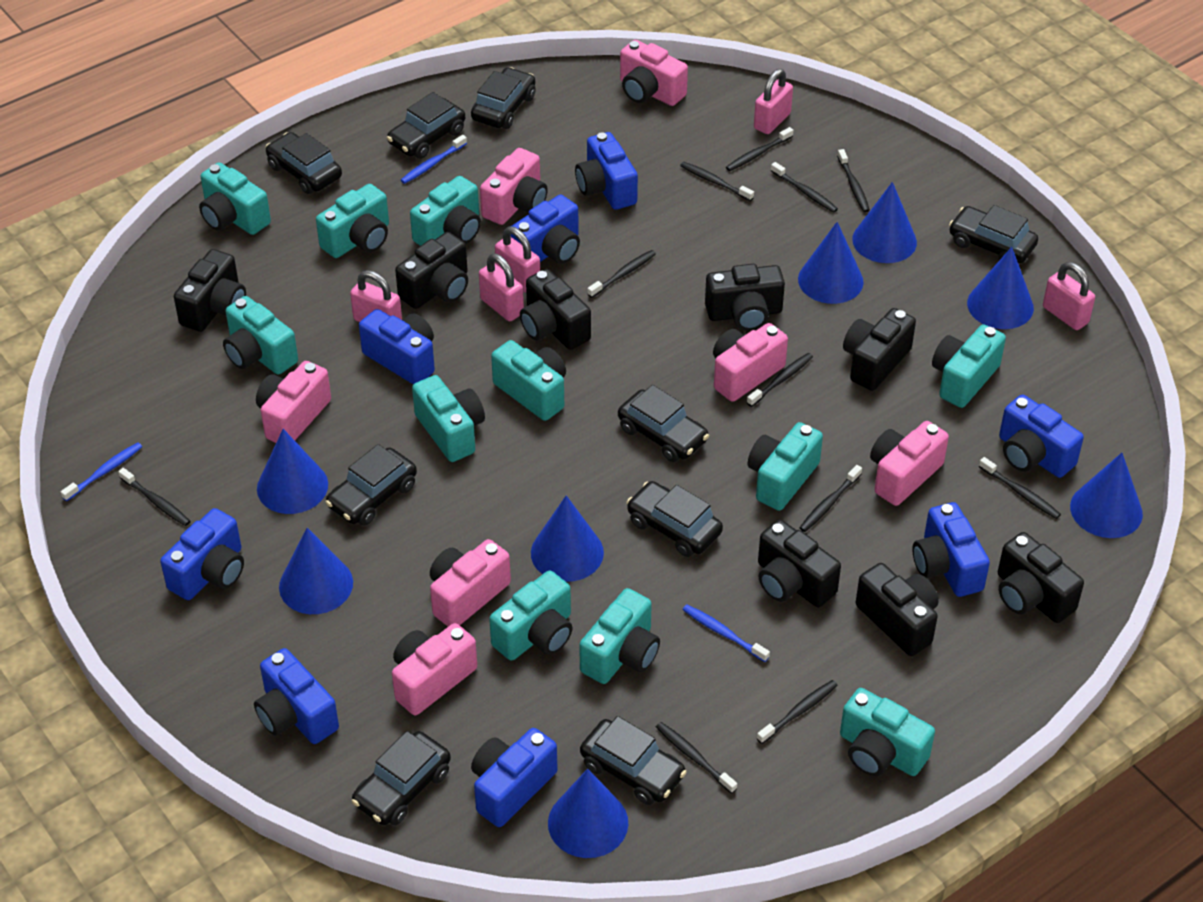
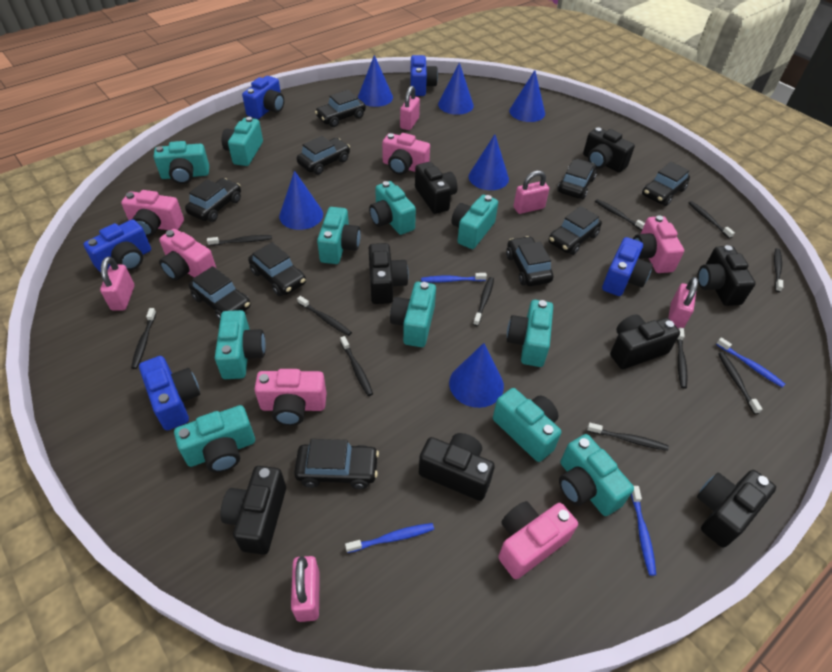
black car: [266,132,342,194] [325,444,417,526] [352,731,451,825] [387,92,465,159] [471,67,536,129] [580,716,686,805] [618,385,709,462] [627,481,723,557] [949,205,1038,263] = 9 -> [185,178,241,222] [189,266,251,320] [248,242,306,296] [294,439,379,489] [297,136,350,175] [315,90,366,127] [506,236,553,286] [549,206,602,255] [558,159,597,199] [642,162,690,206] = 10
blue camera: [160,508,244,600] [254,648,339,744] [359,309,435,384] [471,728,557,827] [511,195,580,264] [575,132,638,210] [912,502,990,597] [999,395,1084,478] = 8 -> [83,219,151,273] [139,356,200,430] [242,76,284,119] [410,55,438,96] [602,237,653,296] = 5
blue cone: [257,429,328,514] [279,528,353,614] [531,495,604,582] [548,769,628,858] [798,222,864,304] [852,182,917,263] [967,247,1034,329] [1070,453,1143,538] = 8 -> [279,171,323,230] [358,55,393,107] [438,63,474,115] [449,343,504,408] [469,134,509,190] [509,70,545,122] = 6
blue toothbrush: [61,442,142,501] [401,135,467,184] [682,604,770,662] = 3 -> [345,523,434,553] [421,273,487,283] [631,486,656,576] [716,337,785,387] = 4
pink camera: [256,361,331,443] [392,623,477,715] [430,539,511,627] [480,148,548,225] [620,40,688,106] [713,323,788,402] [870,421,949,506] = 7 -> [121,190,184,237] [159,229,217,281] [254,369,327,426] [382,133,430,175] [498,501,578,579] [633,215,684,273] = 6

